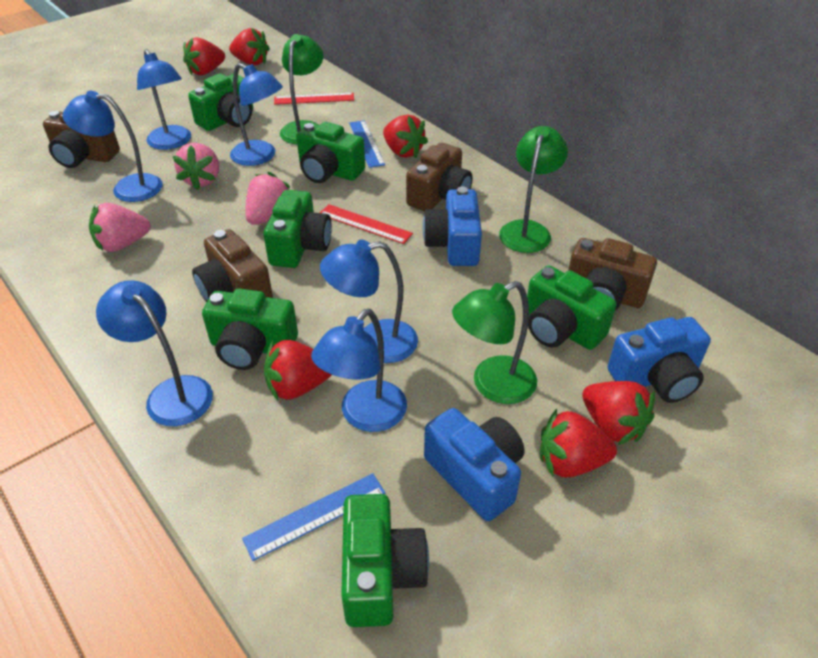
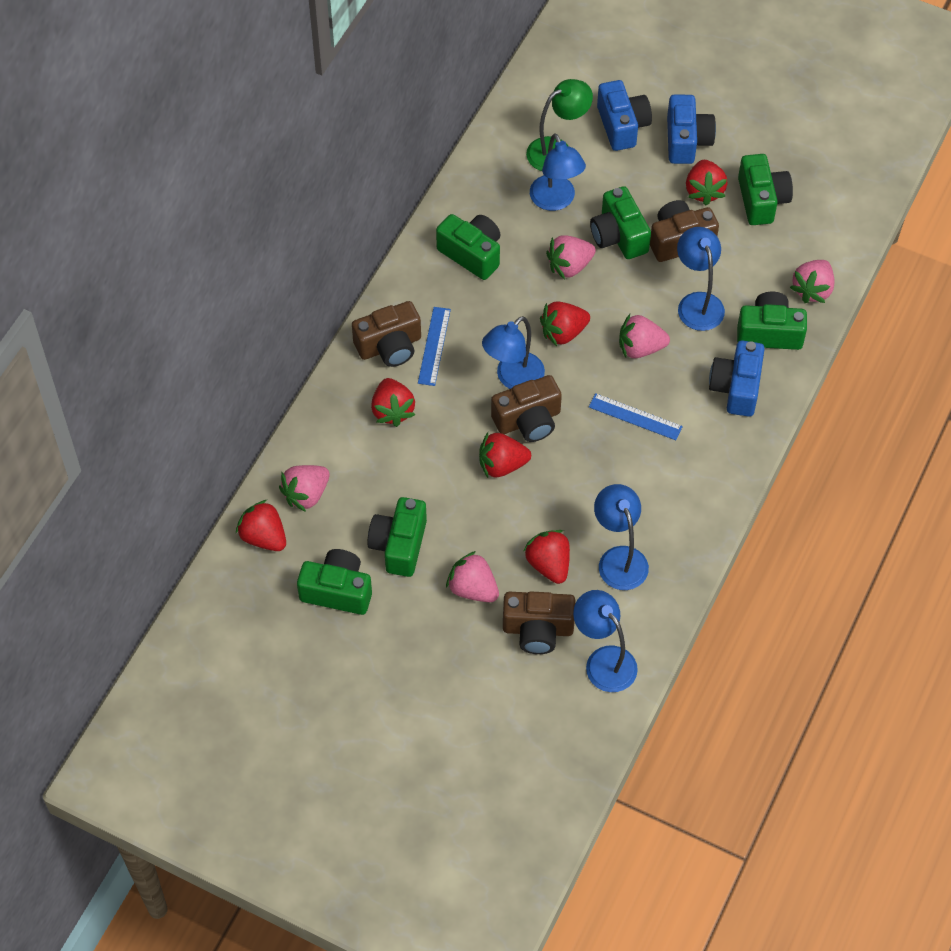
blue lamp: [63,91,163,202] [96,280,213,427] [137,49,191,150] [230,63,283,166] [311,309,407,432] [320,240,418,363] = 6 -> [482,316,545,389] [530,133,586,211] [573,590,638,692] [594,484,649,590] [677,227,725,331] = 5
green lamp: [280,34,324,144] [452,281,537,404] [499,126,568,253] = 3 -> [526,79,593,171] = 1
pink strawberry: [89,203,151,252] [173,143,219,190] [245,172,290,225] = 3 -> [279,465,330,512] [446,551,499,602] [546,235,596,279] [619,314,670,358] [790,260,835,303] = 5
red ruler: [274,93,354,105] [320,204,413,244] = 2 -> none = 0

